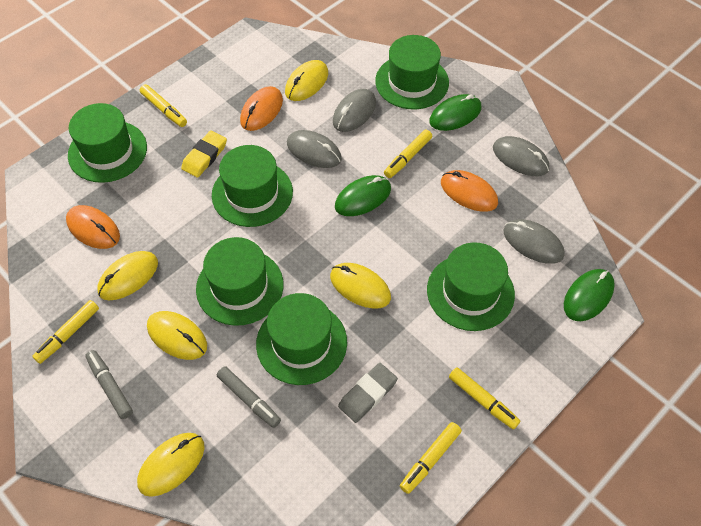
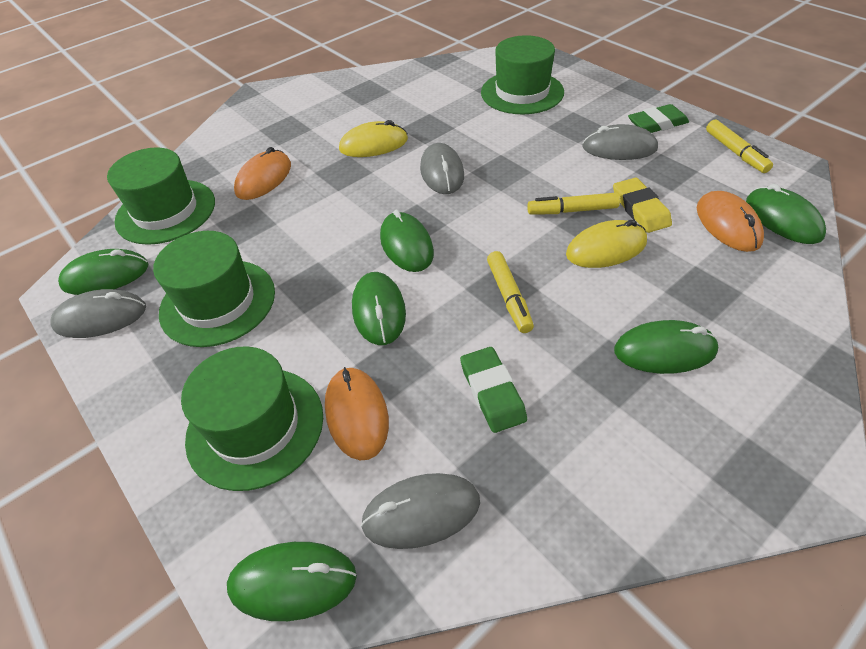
green eraser: none = 0 -> [460,347,527,433] [628,104,689,133] = 2
green hat: [68,103,147,183] [196,237,283,326] [212,145,293,227] [256,293,347,385] [375,35,449,109] [427,242,515,331] = 6 -> [107,147,215,245] [153,231,275,347] [181,346,323,491] [481,35,564,114] = 4
green mouse: [335,175,391,216] [429,94,481,131] [564,269,615,321] = 3 -> [58,249,149,295] [227,542,357,621] [352,272,406,345] [380,210,434,272] [614,320,719,374] [746,184,826,244] = 6
grey eraser: [338,363,398,423] = 1 -> none = 0
grey marker: [85,350,133,419] [217,366,281,428] = 2 -> none = 0
yellow marker: [32,300,99,364] [140,84,187,127] [384,129,432,178] [400,422,462,494] [449,367,520,429] = 5 -> [487,251,534,333] [527,193,620,215] [706,120,773,173] = 3
yellow mouse: [97,251,158,300] [137,433,205,497] [147,311,207,360] [285,60,328,101] [330,263,391,309] = 5 -> [339,120,408,157] [566,220,647,268] = 2

